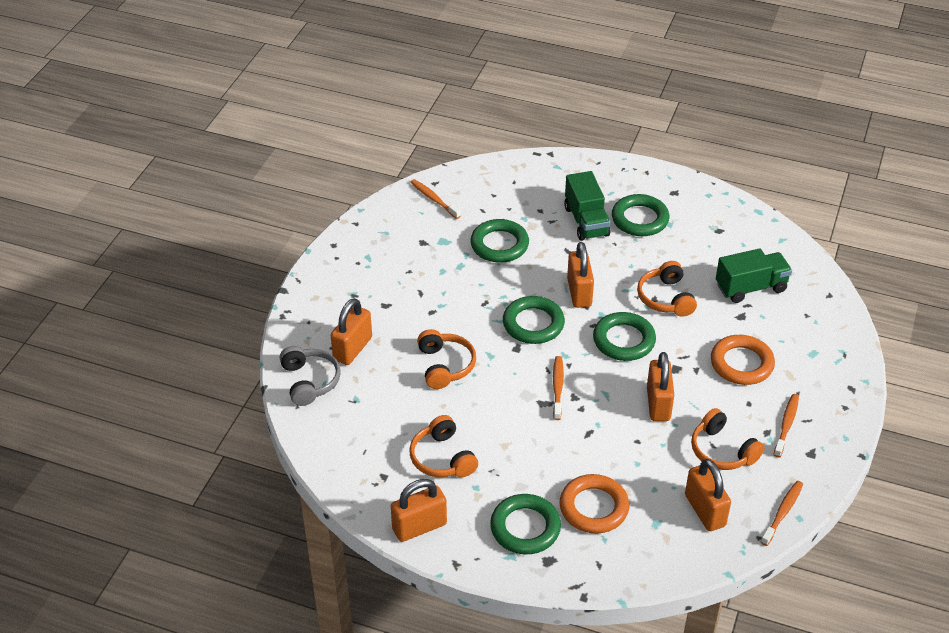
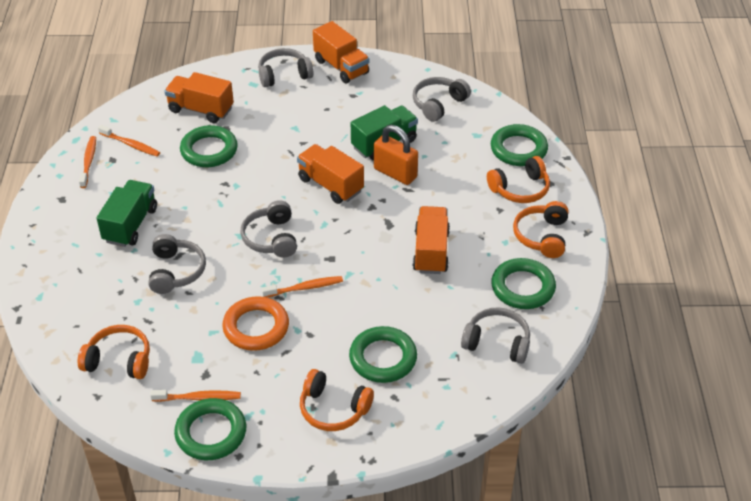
grey headphones: [280,346,341,406] = 1 -> [149,234,206,294] [240,200,297,258] [258,48,313,87] [413,77,471,122] [461,307,530,364] = 5
orange padlock: [331,298,372,365] [391,479,447,542] [567,242,594,308] [647,352,674,421] [685,459,731,531] = 5 -> [374,125,418,185] = 1
orange ring: [560,474,629,533] [711,335,775,385] = 2 -> [222,296,289,351] = 1
orange truck: none = 0 -> [164,72,234,123] [297,144,364,204] [313,21,370,83] [413,206,450,274] = 4

